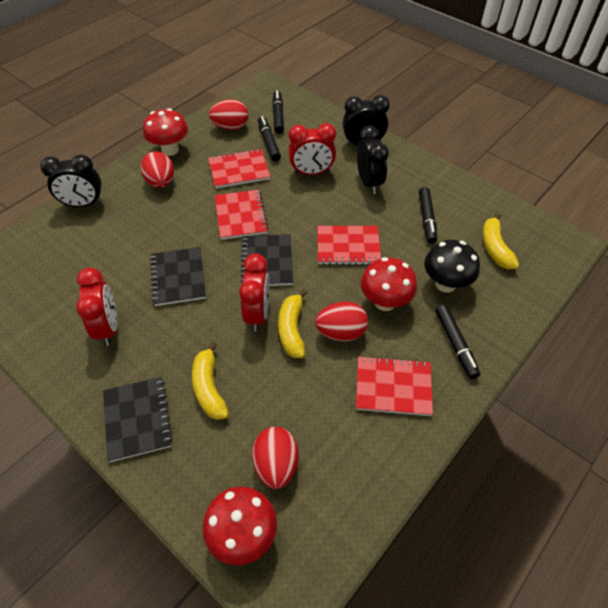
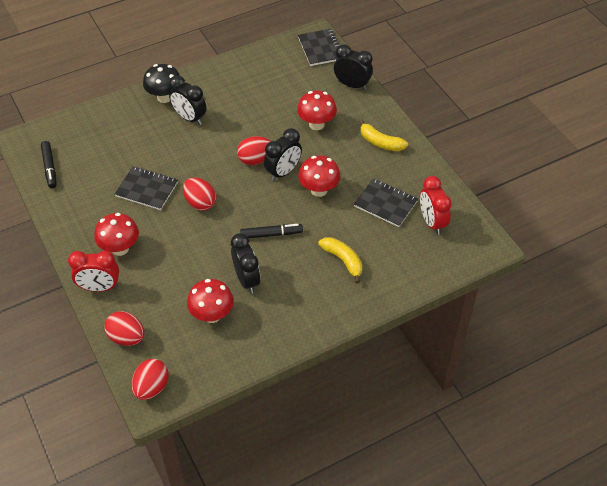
black clock: [40,154,103,207] [342,95,390,146] [357,125,389,194] = 3 -> [169,75,207,125] [231,233,260,293] [264,128,302,181] [334,44,373,90] = 4
black marker: [258,116,281,161] [273,90,284,134] [419,187,437,244] [436,305,480,379] = 4 -> [41,141,57,188] [240,224,303,238] = 2
red clock: [76,268,117,346] [239,253,269,331] [288,123,336,175] = 3 -> [68,251,119,292] [420,176,452,235] = 2
red mushroom: [143,108,188,156] [202,487,277,565] [361,257,417,311] = 3 -> [94,213,139,256] [187,279,234,323] [297,91,337,130] [298,156,340,197] = 4
red notebook: [208,149,270,189] [215,190,268,240] [317,226,381,265] [356,356,433,416] = 4 -> none = 0
yellow banana: [192,341,229,420] [278,289,307,358] [482,213,519,269] = 3 -> [318,237,362,283] [359,119,408,151] = 2

